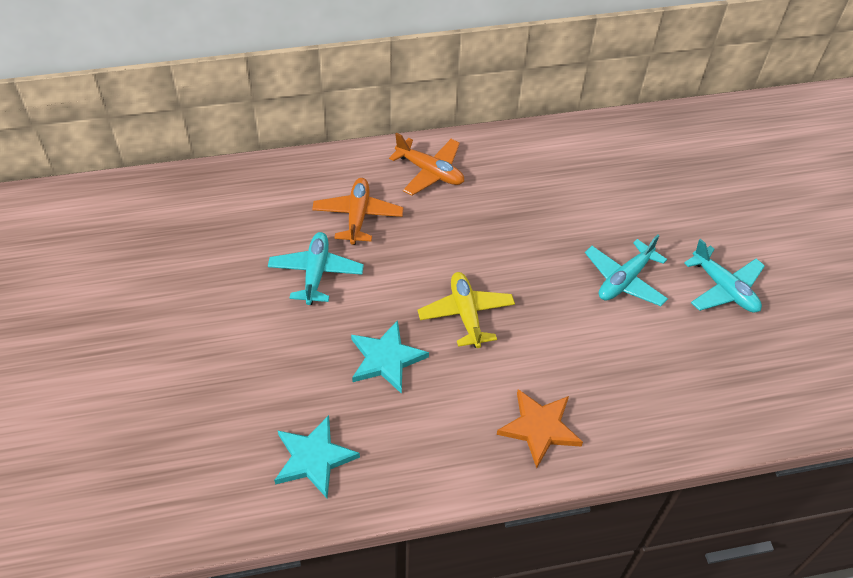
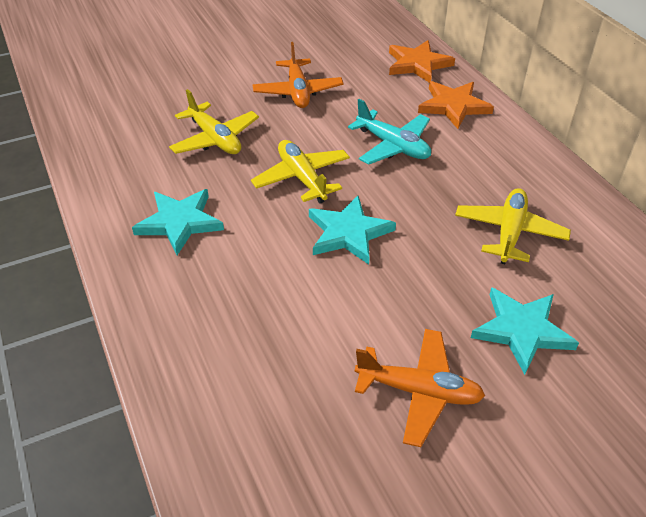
orange star: [497,389,583,468] = 1 -> [389,40,455,82] [418,81,494,129] = 2
turquoise plane: [268,232,364,305] [585,234,668,306] [684,239,765,313] = 3 -> [348,99,431,165] = 1
turquoise star: [274,415,360,498] [351,320,429,394] = 2 -> [132,189,224,255] [309,196,396,264] [471,287,579,375] = 3
yellow plane: [418,272,515,348] = 1 -> [169,89,259,154] [251,140,350,204] [455,188,571,264] = 3

